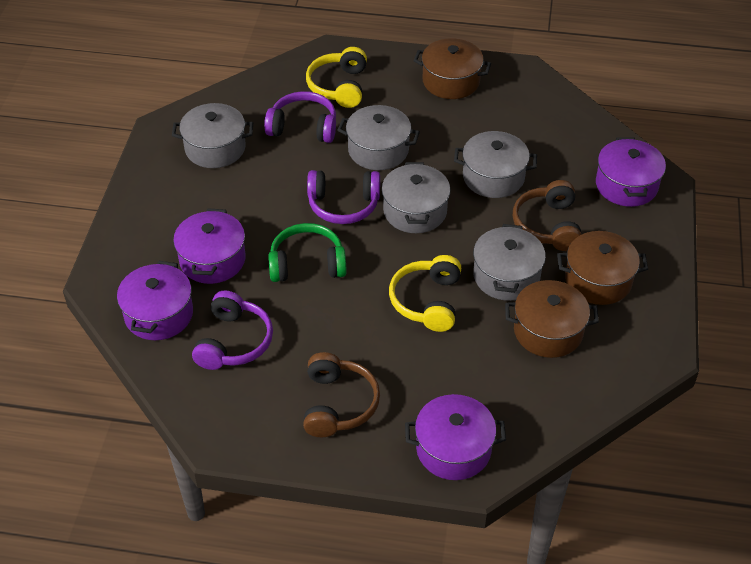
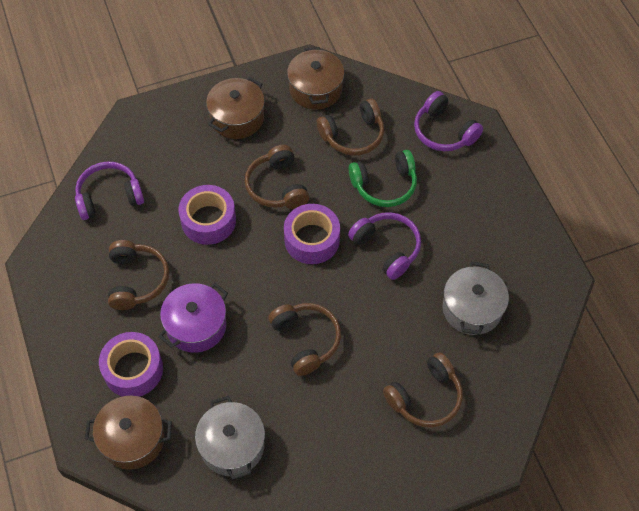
brown headphones: [303,352,380,437] [513,180,582,251] = 2 -> [108,240,169,310] [245,145,309,209] [268,303,341,376] [317,98,384,156] [383,352,463,428] = 5
grey pot: [172,103,253,168] [337,105,420,170] [382,162,450,233] [454,131,537,198] [473,224,546,301] = 5 -> [195,396,265,480] [443,262,509,335] = 2
purple pot: [117,261,193,340] [173,208,246,284] [405,394,506,480] [596,137,666,207] = 4 -> [158,283,228,353] = 1
purple tape: none = 0 -> [99,332,163,397] [178,185,236,245] [284,204,340,264] = 3
yellow headphones: [306,47,367,108] [389,255,461,332] = 2 -> none = 0

